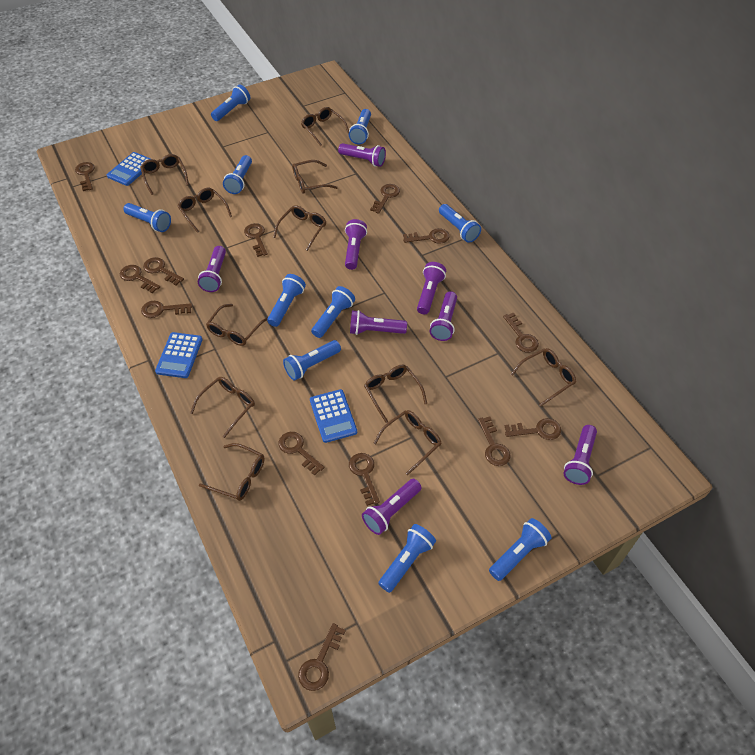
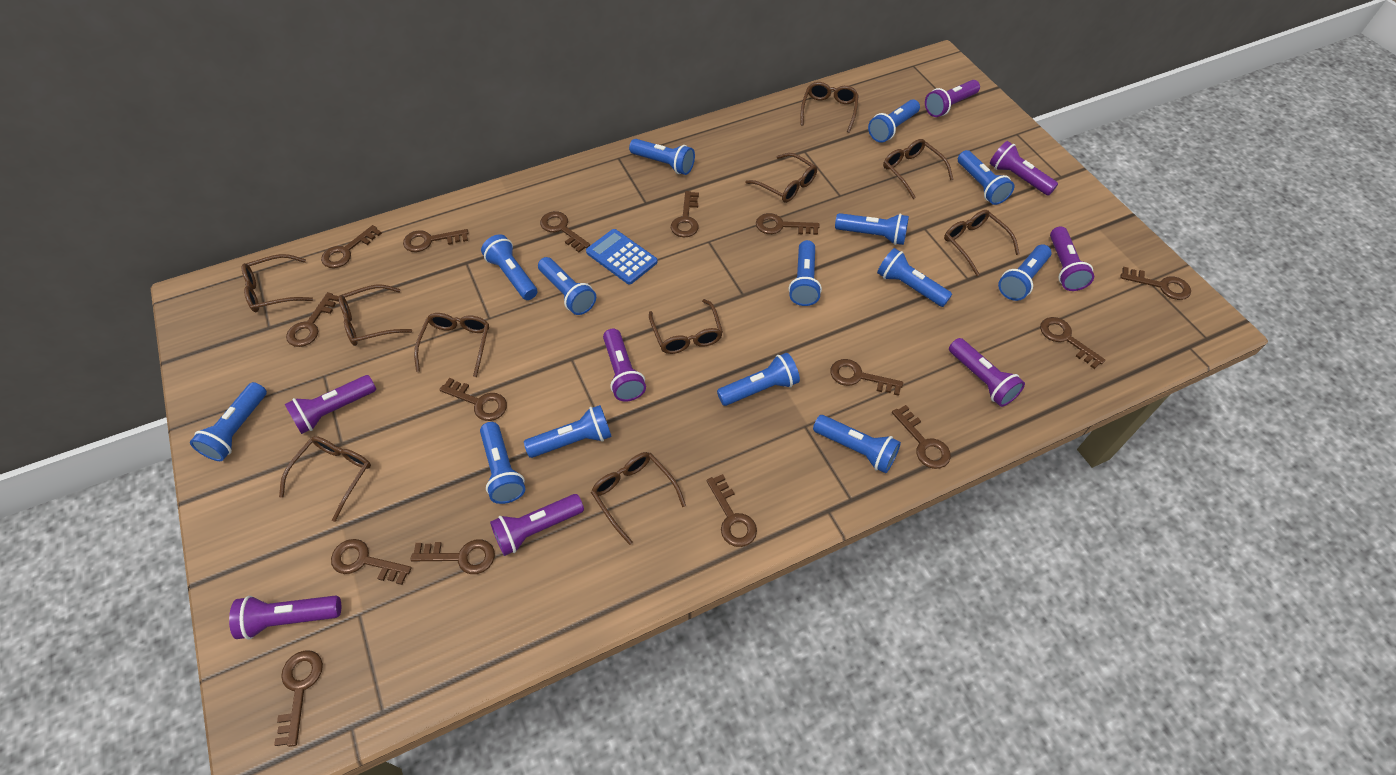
blue calculator: [107,152,151,186] [155,332,203,378] [310,389,357,443] = 3 -> [586,229,658,284] = 1
blue flashlight: [123,203,171,232] [211,84,250,121] [223,155,252,194] [267,274,306,327] [283,340,341,380] [311,286,355,338] [349,109,371,144] [378,524,436,593] [439,204,481,243] [489,518,551,581] = 10 -> [190,382,267,461] [480,422,525,504] [481,234,537,300] [524,405,612,458] [538,257,596,315] [629,139,695,175] [717,353,800,406] [789,240,822,306] [813,415,901,473] [835,213,909,245] [868,99,920,143] [877,248,952,307] [958,150,1014,205] [998,244,1051,301] = 14
brown glasses: [140,154,189,195] [178,188,232,233] [190,377,255,438] [199,443,265,501] [206,304,268,346] [273,205,326,251] [292,160,338,194] [301,107,349,146] [364,365,427,423] [374,410,442,475] [511,348,576,407] = 11 -> [242,254,313,312] [279,436,371,522] [338,285,412,346] [414,313,489,377] [591,452,686,545] [649,299,723,354] [745,153,817,203] [800,82,859,133] [883,139,953,199] [944,210,1020,276] = 10
brown key: [75,162,95,191] [120,265,160,293] [141,301,192,318] [143,257,184,286] [244,223,268,257] [278,432,325,476] [298,623,346,691] [349,453,380,506] [370,184,400,214] [403,228,449,244] [478,416,511,466] [503,312,539,353] [505,418,561,440] = 13 -> [274,650,323,747] [286,292,339,347] [321,225,382,268] [331,539,412,585] [403,229,469,252] [410,540,495,574] [439,378,507,421] [540,211,590,252] [671,191,699,237] [706,474,757,547] [756,213,819,235] [831,359,903,396] [892,405,951,469] [1040,317,1106,369] [1121,267,1191,300] = 15

